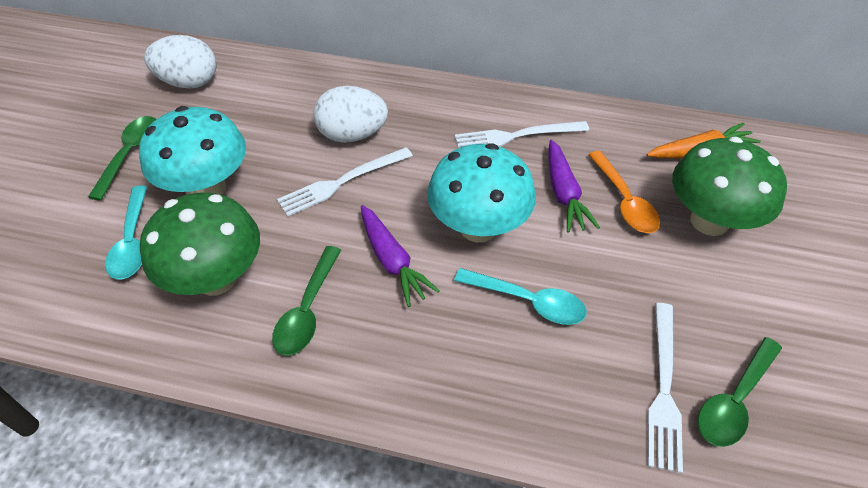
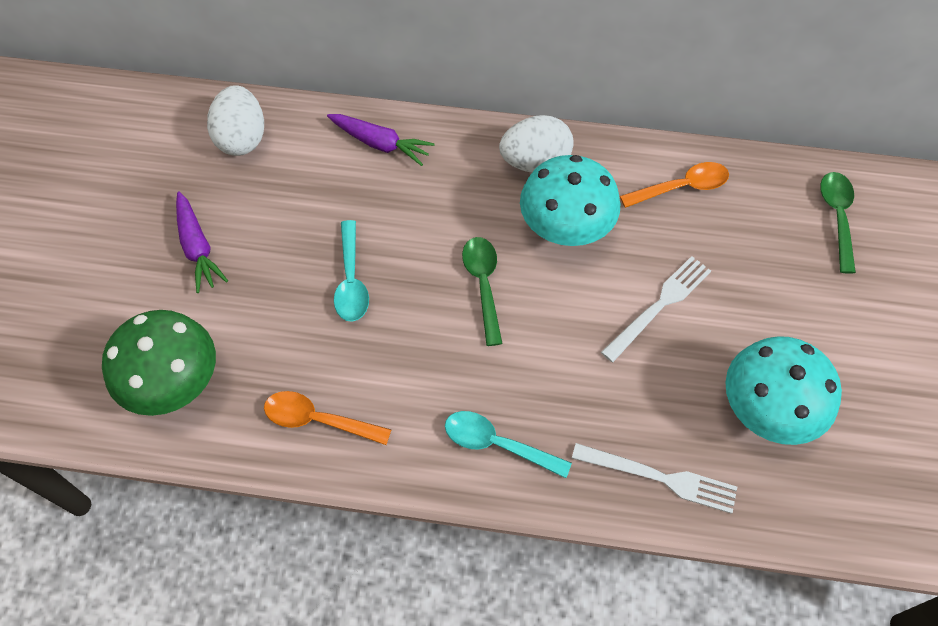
green mushroom: [140,192,260,296] [672,137,787,236] = 2 -> [102,310,216,416] = 1
green spoon: [88,116,156,201] [272,246,341,355] [698,337,782,447] = 3 -> [462,237,503,346] [820,172,856,274] = 2
orange carrot: [647,122,761,158] = 1 -> none = 0
orange spoon: [588,151,660,233] = 1 -> [264,391,392,445] [620,162,729,208] = 2
white fork: [277,147,413,217] [455,121,589,148] [648,303,683,473] = 3 -> [572,443,737,514] [601,256,711,362] = 2

